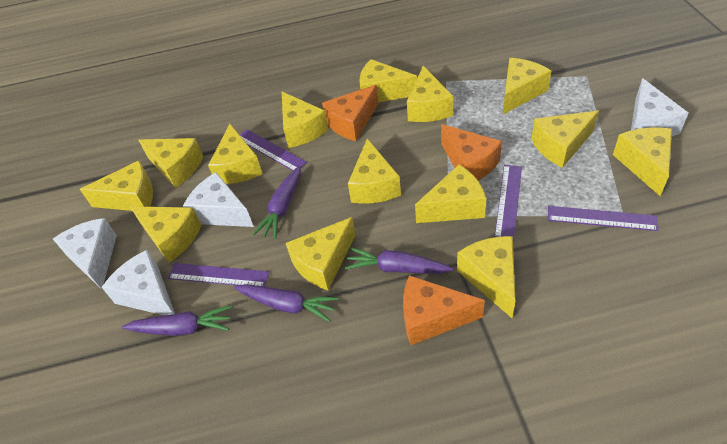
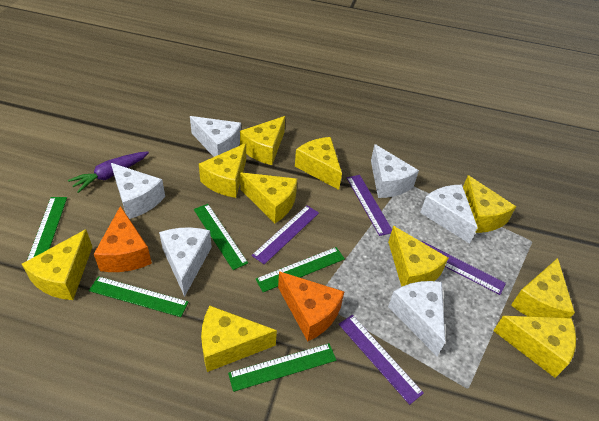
green ruler: none = 0 -> [27,197,67,261] [89,276,188,317] [194,204,248,270] [228,343,336,392] [255,247,345,292] = 5
orange cheese: [322,85,378,141] [403,275,485,345] [441,124,502,180] = 3 -> [94,206,152,272] [278,271,344,342] = 2
purple carrot: [122,305,232,336] [234,284,339,322] [253,166,301,239] [345,247,453,274] = 4 -> [68,151,149,193] = 1
white cheese: [53,218,117,289] [102,250,175,315] [183,172,254,227] [631,78,688,136] = 4 -> [111,163,165,219] [159,227,212,297] [190,116,241,157] [371,144,419,198] [388,281,445,356] [420,185,478,244] = 6
yellow cheese: [80,161,153,211] [130,206,202,263] [139,138,203,188] [208,123,263,184] [282,92,329,148] [286,217,356,290] [348,139,401,204] [359,59,417,103] [407,66,453,122] [415,165,487,223] [457,236,516,318] [503,58,551,114] [531,111,599,168] [613,128,672,196] = 14 -> [22,229,93,300] [199,143,246,198] [201,306,277,372] [240,116,285,165] [240,172,297,223] [295,137,342,190] [388,226,449,287] [463,175,516,233] [493,316,576,378] [511,258,575,318] = 10

